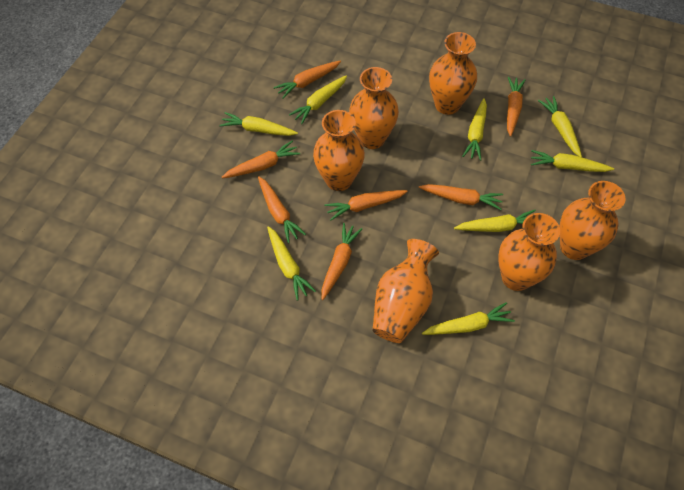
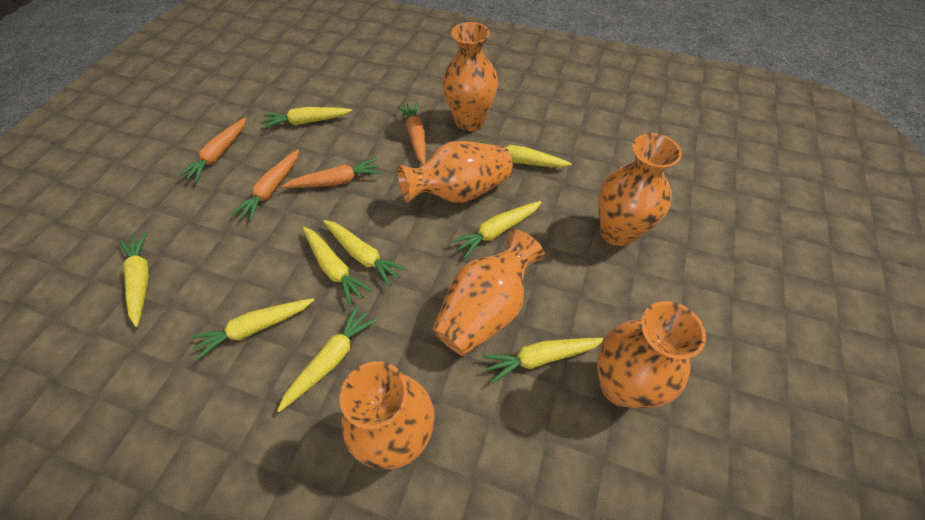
orange carrot: [222,141,300,178] [258,177,306,243] [274,61,341,99] [321,223,362,300] [325,190,408,221] [419,184,503,210] [507,77,526,137] = 7 -> [178,118,246,182] [231,149,299,221] [282,158,381,188] [398,102,426,165] = 4
yellow carrot: [219,112,298,136] [267,226,316,301] [289,75,347,124] [422,302,515,335] [454,210,536,232] [462,98,487,161] [531,150,614,172] [538,96,582,157] = 8 -> [120,232,149,327] [190,298,314,361] [263,107,352,129] [277,305,378,412] [303,227,372,306] [323,220,407,287] [451,201,542,259] [480,141,572,167] [482,338,604,384] = 9

